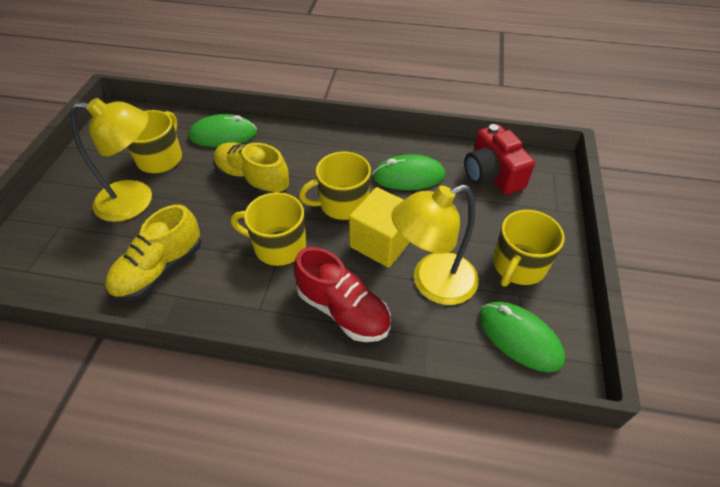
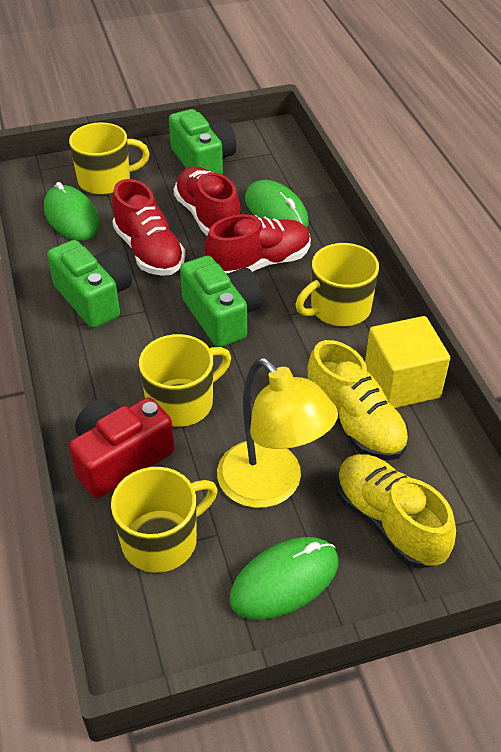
green camera: none = 0 -> [47,240,132,328] [169,109,236,174] [180,256,262,347] = 3
red shoe: [294,247,391,342] = 1 -> [112,179,186,276] [173,166,240,236] [204,214,311,274] = 3
yellow lamp: [70,98,152,222] [392,184,479,305] = 2 -> [217,357,338,508] = 1

